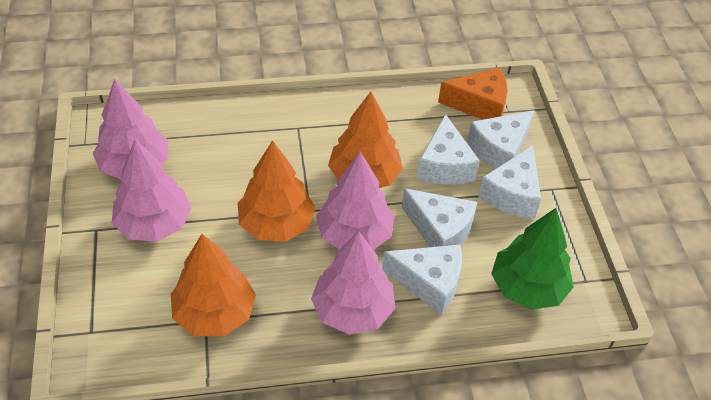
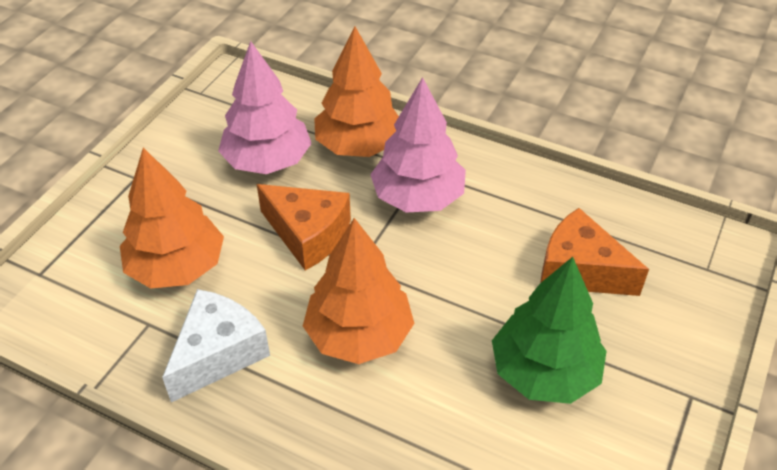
orange cheese: [438,67,507,120] = 1 -> [257,184,351,271] [541,208,649,296] = 2
pink tree: [93,79,168,179] [112,140,192,242] [311,231,395,335] [316,152,394,250] = 4 -> [218,41,312,174] [370,77,466,212] = 2
white cheese: [382,245,462,315] [402,188,477,247] [417,114,480,185] [467,110,535,169] [478,145,541,218] = 5 -> [162,289,270,402] = 1

